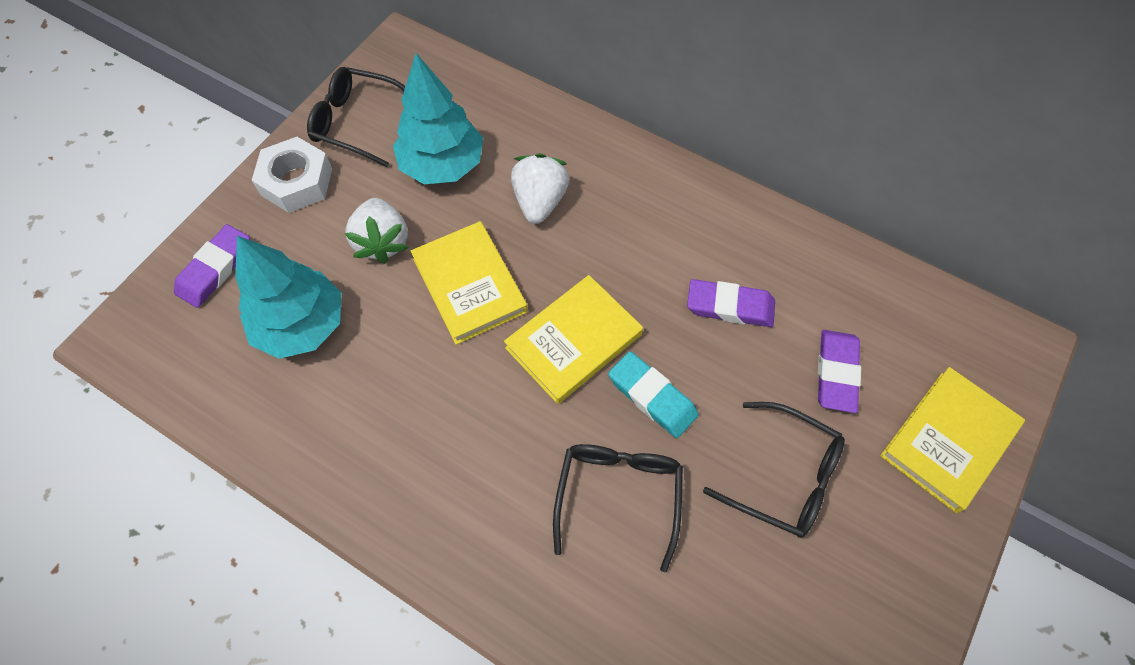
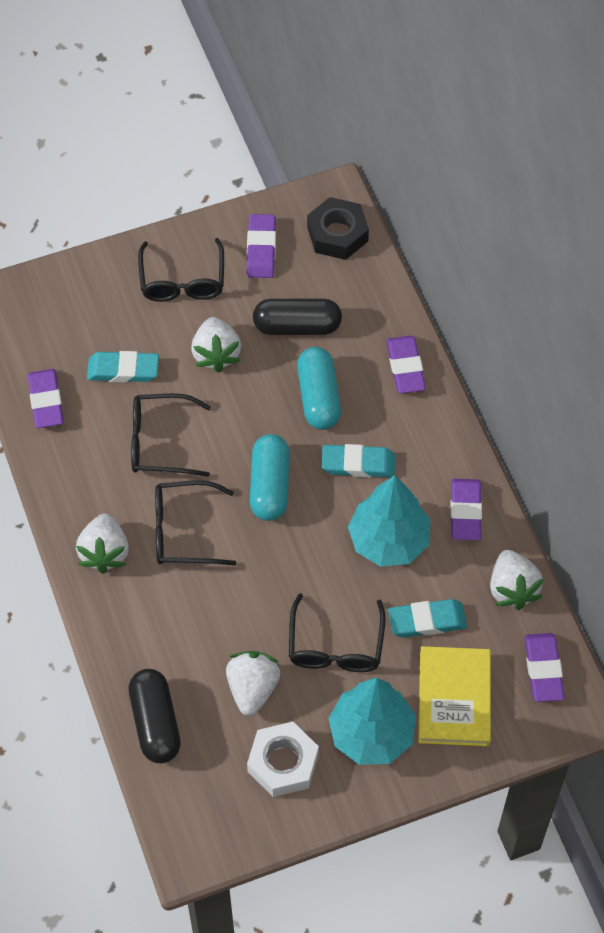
black capsule: none = 0 -> [129,669,181,763] [253,299,342,335] = 2
black glasses: [307,67,405,167] [553,444,683,572] [703,402,845,538] = 3 -> [131,393,211,477] [138,238,224,302] [155,480,236,565] [289,593,386,672] = 4
black nut: none = 0 -> [307,197,369,260] = 1
purple eraser: [174,224,250,308] [687,279,775,327] [818,330,861,413] = 3 -> [28,369,64,428] [247,214,276,278] [387,336,426,393] [450,479,482,540] [525,633,565,702] = 5
turquoise capsule: none = 0 -> [250,434,290,521] [297,347,341,430] = 2
turquoise eraser: [608,351,698,438] = 1 -> [87,351,159,382] [321,444,395,478] [388,599,467,637] = 3
white strawberry: [345,198,409,264] [511,154,569,224] = 2 -> [76,513,129,574] [191,317,241,373] [226,651,280,716] [490,550,544,610] = 4
yellow book: [410,221,528,345] [504,275,643,404] [880,367,1025,513] = 3 -> [418,646,491,746] = 1

